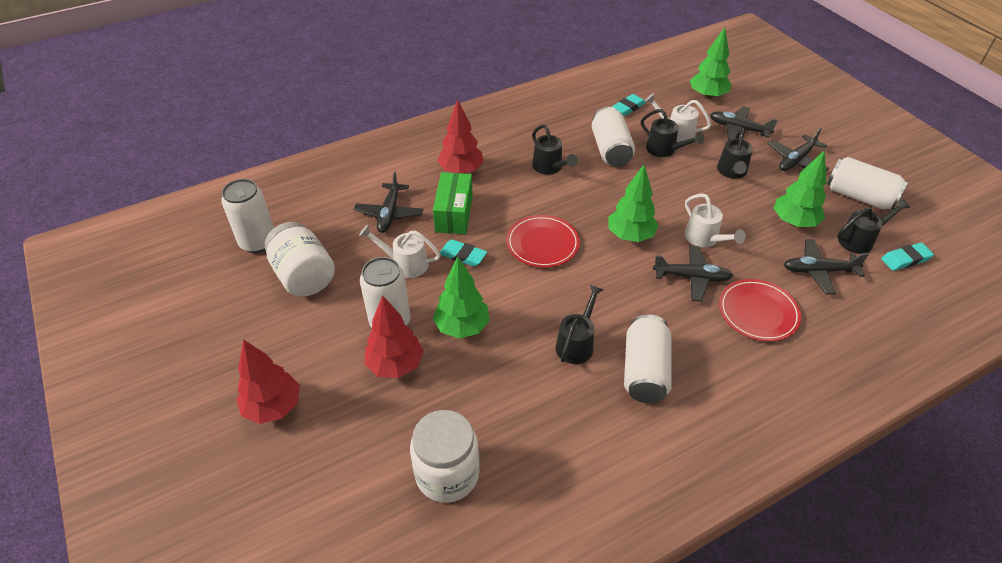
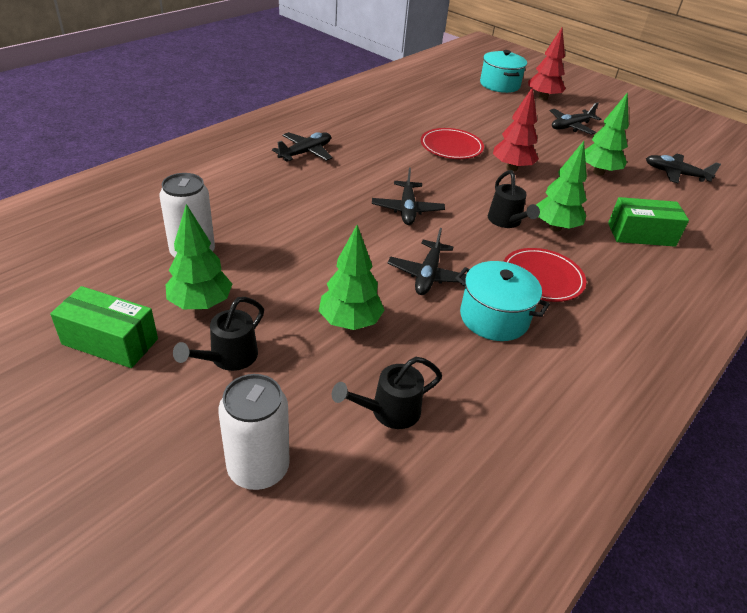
black watering can: [532,125,578,175] [555,285,604,364] [641,109,704,157] [717,128,753,179] [837,198,910,254] = 5 -> [173,297,264,371] [332,357,442,429] [488,170,540,228] = 3
green box: [433,172,473,234] = 1 -> [50,286,158,368] [608,197,689,247] = 2
red tree: [236,339,300,424] [365,295,424,378] [438,99,484,174] = 3 -> [493,87,539,171] [528,28,566,100] = 2
turquoise eraser: [440,239,487,267] [612,94,646,116] [881,243,934,271] = 3 -> none = 0
turquoise pot: none = 0 -> [456,261,550,341] [480,50,527,93] = 2
white can: [221,179,274,253] [360,257,411,328] [592,107,635,167] [624,315,672,403] [827,157,908,210] = 5 -> [159,173,215,257] [218,374,290,490] = 2
white jar: [265,222,335,297] [410,410,480,503] = 2 -> none = 0
white watering can: [359,225,441,278] [645,93,711,142] [685,193,746,247] = 3 -> none = 0

